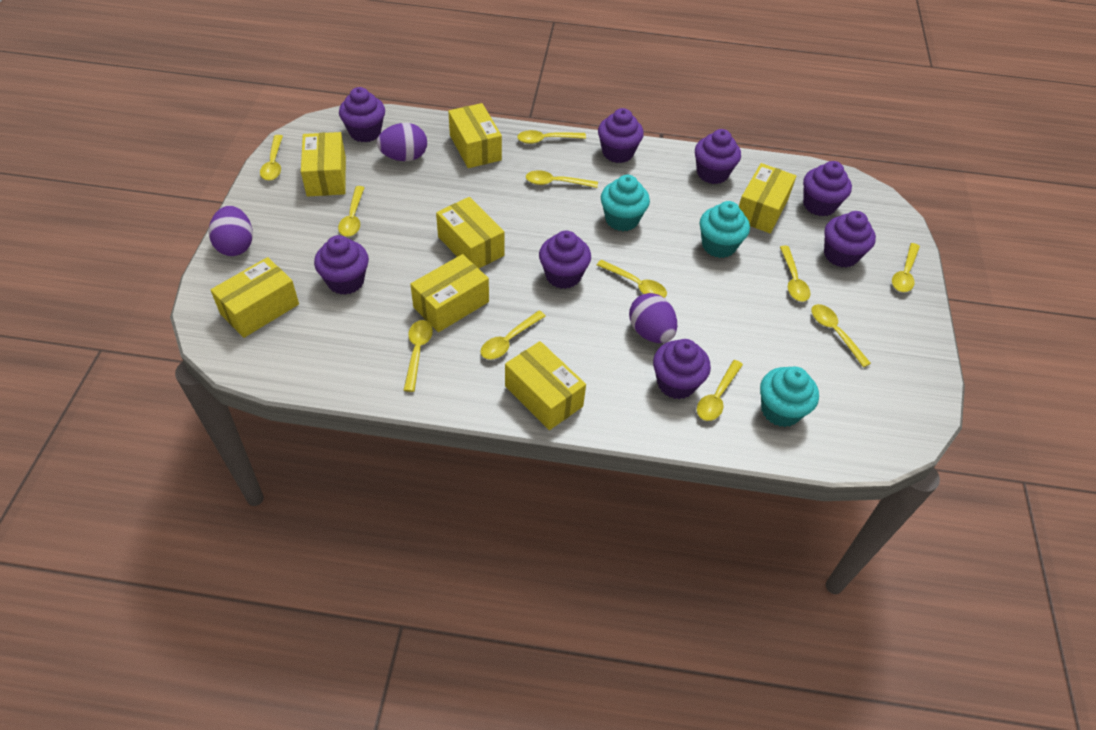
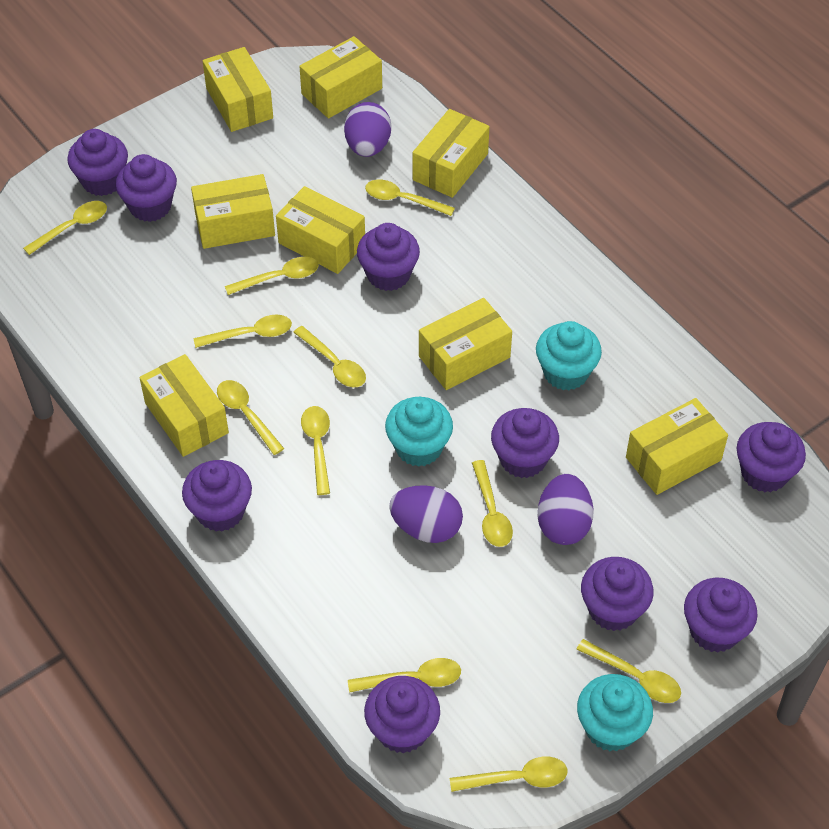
purple cupcake: [314,235,369,295] [339,87,385,143] [539,230,591,289] [598,108,644,163] [653,339,711,399] [695,129,741,184] [803,161,852,217] [824,211,876,268] = 8 -> [67,129,128,196] [116,154,177,222] [182,460,252,531] [357,223,420,291] [364,676,440,753] [491,408,559,478] [581,557,654,631] [684,578,758,653] [737,422,806,492] = 9
yellow box: [211,257,299,338] [301,132,346,197] [410,254,489,332] [436,197,504,269] [448,103,502,168] [505,341,586,430] [739,163,796,233] = 7 -> [140,354,229,457] [191,174,275,249] [203,47,273,132] [276,186,365,274] [299,36,382,118] [413,109,489,198] [419,298,512,390] [626,398,728,495] = 8

